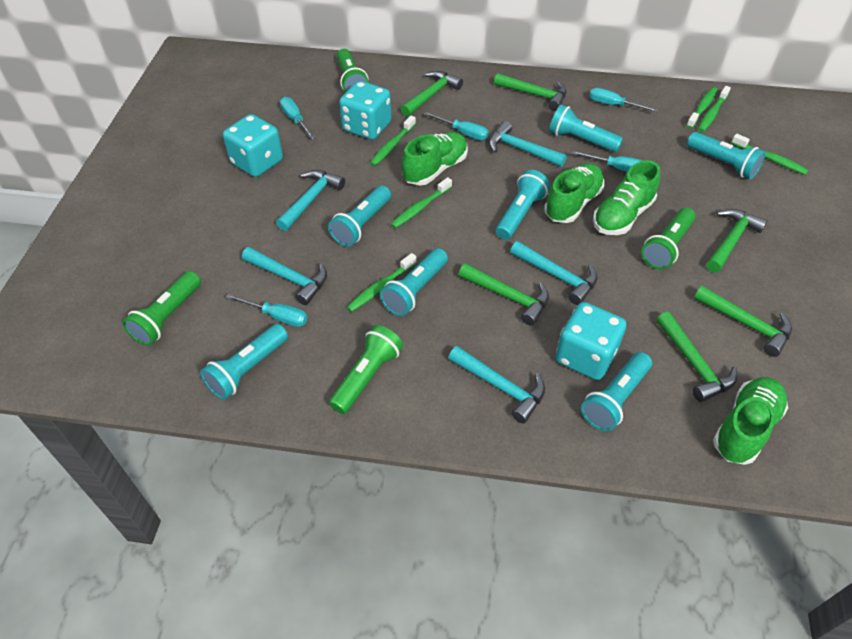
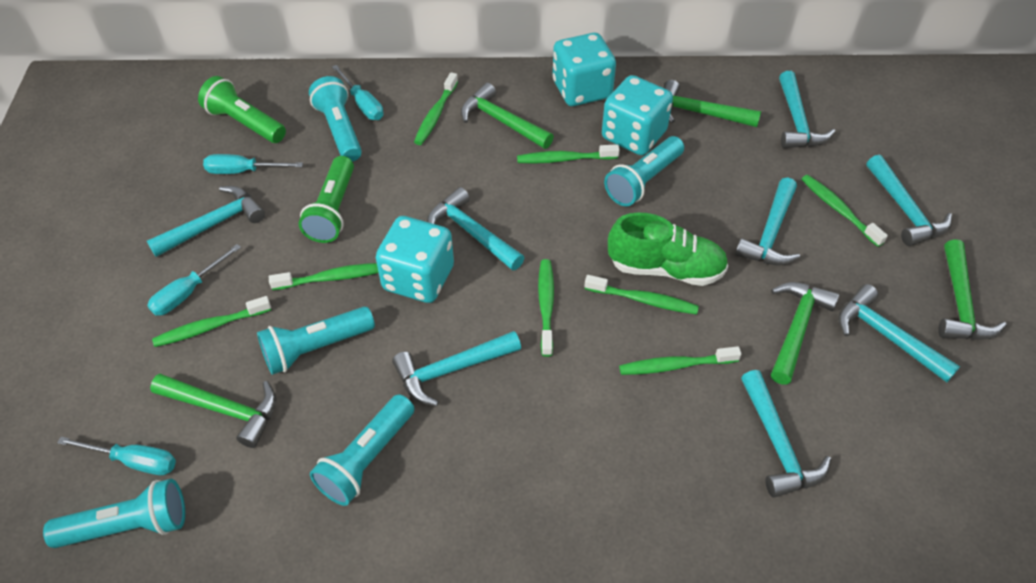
green flashlight: [122,271,201,346] [329,325,403,414] [337,49,369,93] [641,208,696,269] = 4 -> [198,76,286,143] [299,156,354,243] = 2
green hammer: [401,71,463,117] [459,263,549,325] [494,73,567,111] [656,312,737,402] [694,286,792,357] [706,209,768,272] = 6 -> [150,374,276,448] [461,83,554,149] [664,80,761,127] [771,282,839,384] [938,239,1007,340] = 5
green shoe: [402,132,468,185] [544,163,605,223] [593,160,660,235] [713,377,788,465] = 4 -> [608,213,728,286] = 1
green toothbrush: [346,253,417,312] [370,116,416,166] [391,177,452,228] [686,87,718,128] [698,86,731,132] [731,134,808,175] = 6 -> [152,296,271,347] [269,263,379,290] [414,72,458,145] [517,144,620,164] [538,259,554,357] [584,275,699,315] [619,346,741,375] [801,175,888,247] = 8
turquoise flashlight: [200,324,288,400] [328,186,391,247] [380,248,448,316] [496,170,550,240] [549,105,623,152] [581,352,652,431] [687,132,766,179] = 7 -> [43,479,185,548] [257,307,375,375] [309,76,362,162] [310,394,415,506] [604,136,684,206] = 5
turquoise hammer: [242,247,327,305] [276,170,345,231] [448,346,545,423] [489,121,567,167] [510,241,598,305] = 5 -> [147,186,265,257] [392,331,521,406] [427,187,524,271] [735,177,800,265] [741,370,831,498] [779,71,835,148] [838,284,960,382] [867,155,952,246] = 8
turquoise screwdriver: [225,294,308,327] [280,97,315,139] [424,112,489,140] [572,151,643,172] [589,88,658,112] = 5 -> [57,437,176,475] [147,244,241,316] [203,154,303,174] [332,65,384,120] = 4

